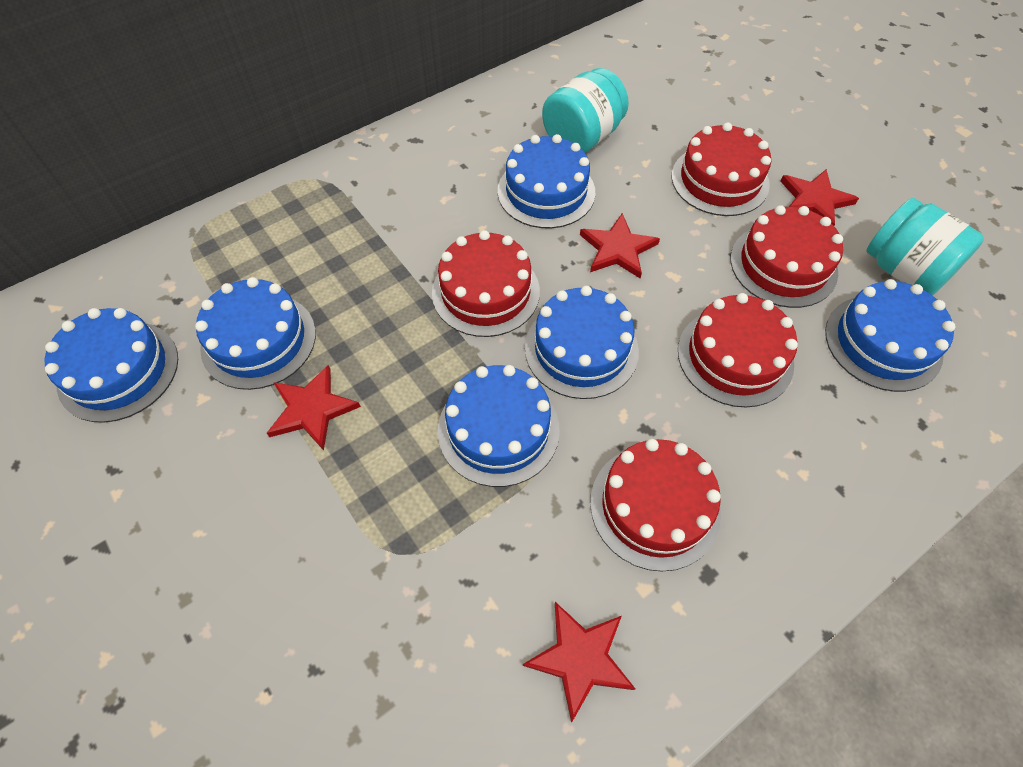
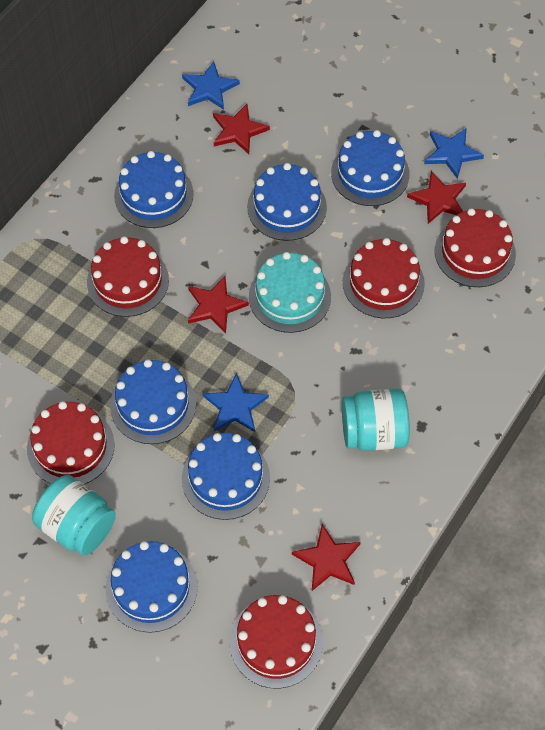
blue star: none = 0 -> [182,61,240,110] [203,373,269,432] [424,128,484,179] = 3
turquoise cake: none = 0 -> [249,252,331,333] = 1

